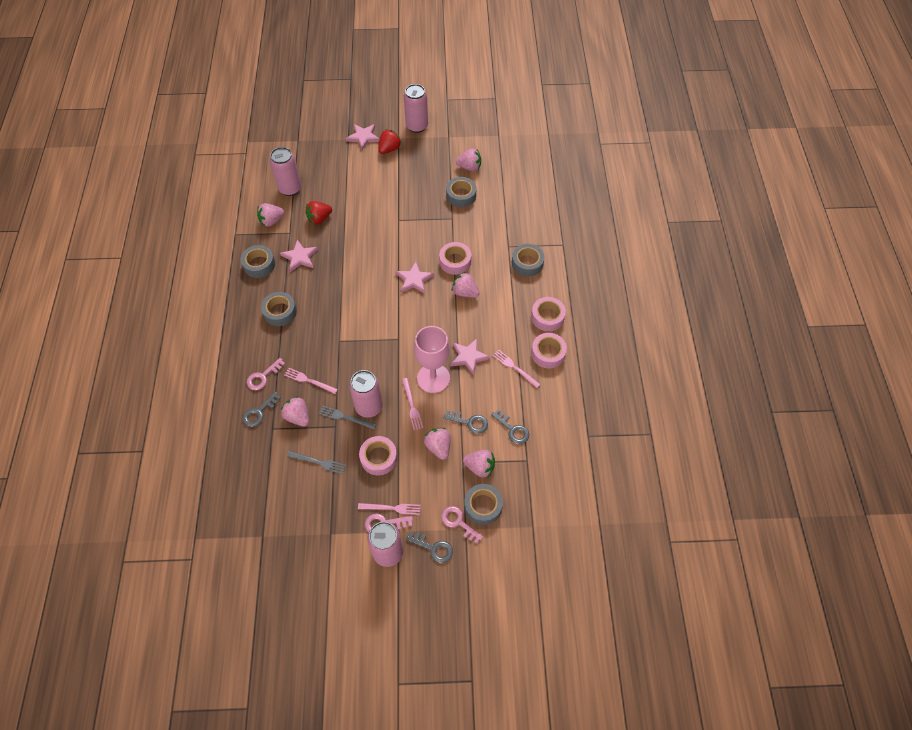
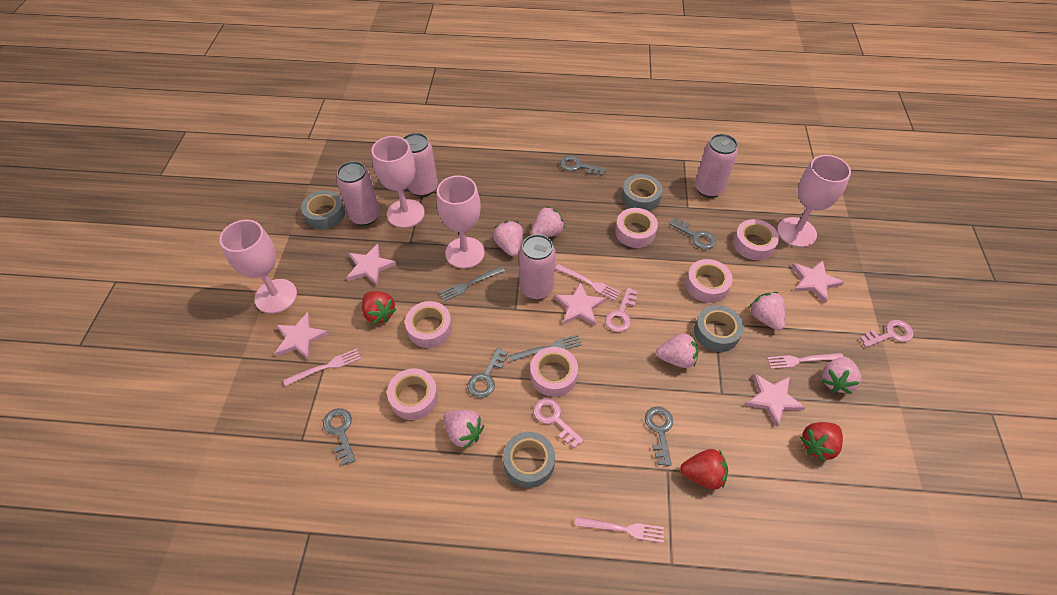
grey key: [242,392,281,427] [406,531,453,563] [444,410,488,434] [491,409,529,444] = 4 -> [323,408,355,465] [467,347,507,398] [560,156,606,176] [645,406,673,466] [669,218,716,249] = 5
grey tape: [240,245,275,278] [261,292,297,326] [446,177,476,207] [464,484,503,525] [512,244,545,276] = 5 -> [301,190,345,229] [503,432,555,488] [622,174,662,211] [694,305,744,352] = 4
pink goblet: [414,326,450,393] = 1 -> [219,220,297,314] [372,136,425,228] [437,175,485,269] [777,155,851,247] = 4
pink star: [280,240,318,272] [346,124,380,150] [396,262,434,294] [450,338,490,375] = 4 -> [274,312,329,360] [346,244,396,286] [554,282,606,327] [745,373,806,427] [792,260,844,303] = 5
pink tape: [359,436,397,475] [439,242,471,275] [531,297,566,331] [531,333,567,369] = 4 -> [387,368,438,420] [405,301,452,348] [530,347,578,397] [615,208,658,248] [685,259,732,303] [733,219,779,260] = 6
red strawberry: [305,201,332,224] [378,129,401,154] = 2 -> [362,291,397,324] [680,449,728,490] [800,422,843,462] = 3

